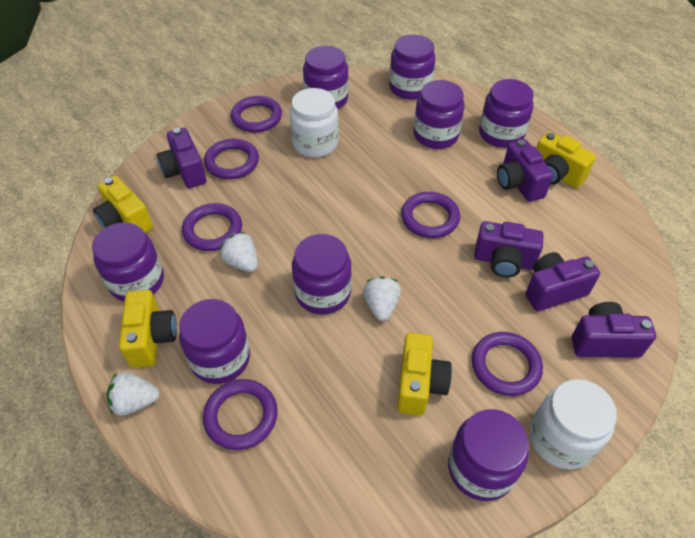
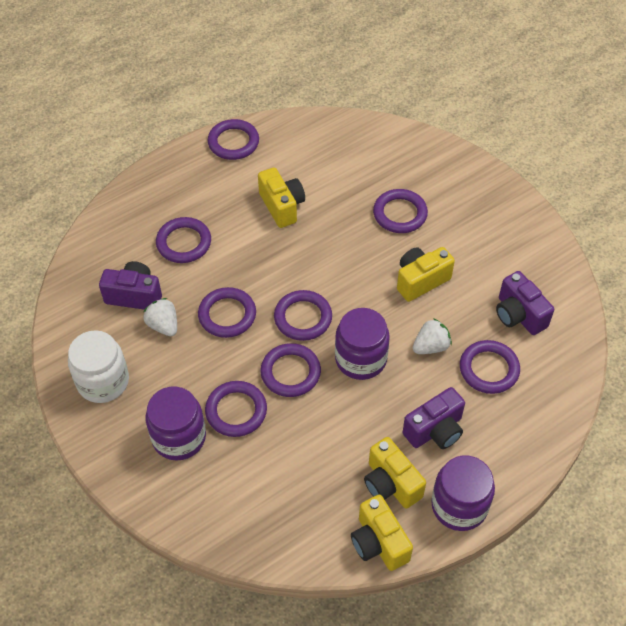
purple camera: [157,128,206,188] [474,221,544,278] [497,140,553,202] [525,252,600,311] [572,302,656,358] = 5 -> [99,261,162,310] [402,387,465,449] [496,271,554,335] = 3
purple jar: [92,222,164,302] [179,299,250,384] [292,234,352,315] [303,46,348,109] [389,34,436,100] [414,80,465,149] [448,409,529,501] [479,79,534,148] = 8 -> [146,387,206,461] [335,308,390,380] [431,455,495,531] = 3
purple ring: [182,203,242,251] [203,379,278,450] [204,139,259,179] [231,96,282,132] [401,192,460,238] [472,332,543,396] = 6 -> [156,217,211,263] [198,287,256,338] [205,381,267,437] [208,119,259,160] [260,343,321,397] [274,290,332,341] [373,189,428,233] [460,340,520,394] = 8
white jar: [290,88,339,158] [530,379,617,470] = 2 -> [68,330,129,403] = 1
white strawberry: [107,372,160,415] [220,232,258,272] [363,277,401,321] = 3 -> [143,298,177,336] [413,318,452,354] = 2

